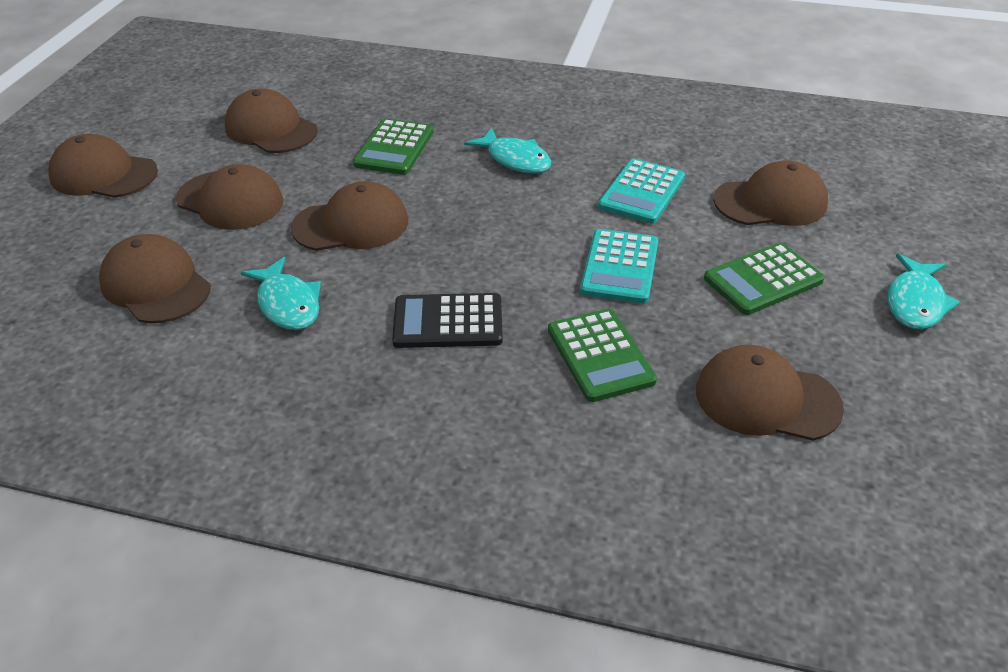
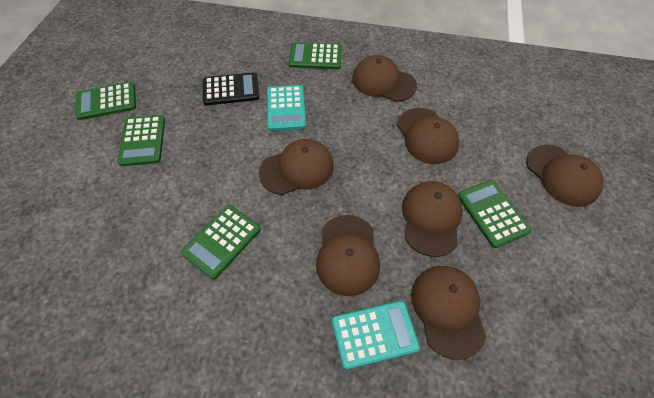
green calculator: [353,119,434,175] [548,309,657,402] [704,243,825,315] = 3 -> [75,82,136,120] [118,115,165,166] [181,205,261,280] [289,42,342,69] [458,180,531,248] = 5
turquoise fish: [240,257,321,330] [464,128,551,174] [888,254,960,330] = 3 -> none = 0

